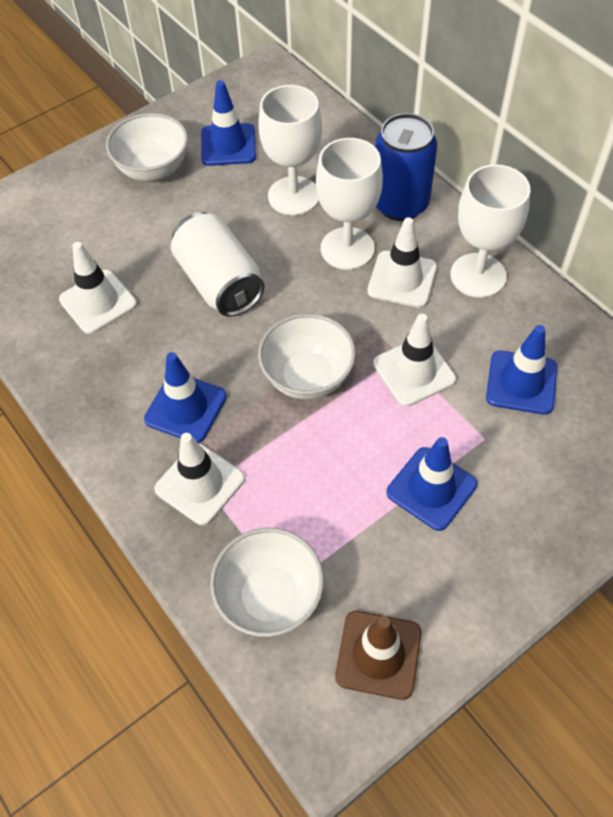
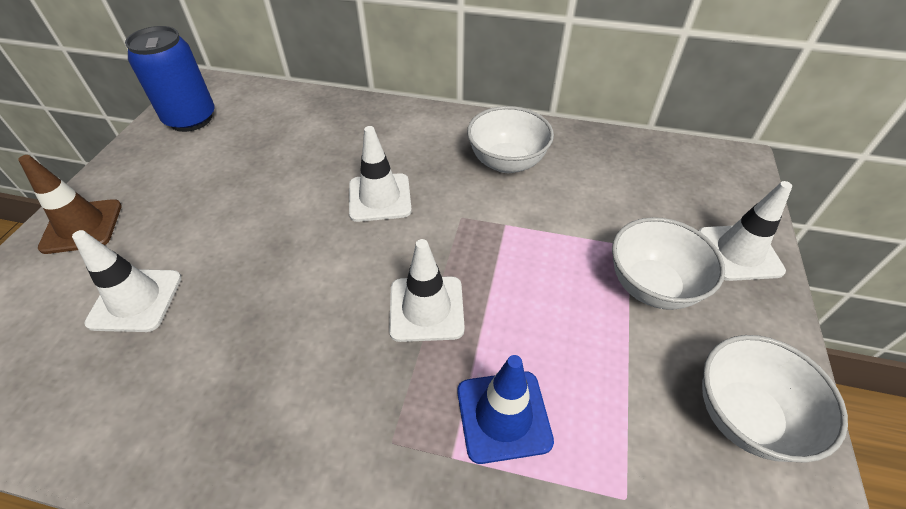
blue traffic cone: [144,352,227,443] [201,80,256,166] [387,437,477,531] [486,325,557,415] = 4 -> [457,355,554,464] = 1
white can: [171,212,264,317] = 1 -> none = 0
white goblet: [258,85,322,215] [316,138,383,270] [450,164,530,298] = 3 -> none = 0

